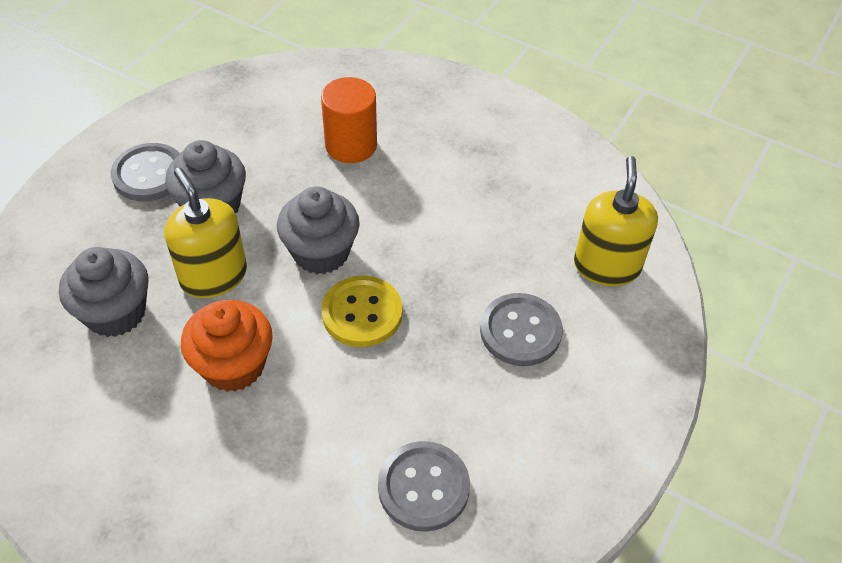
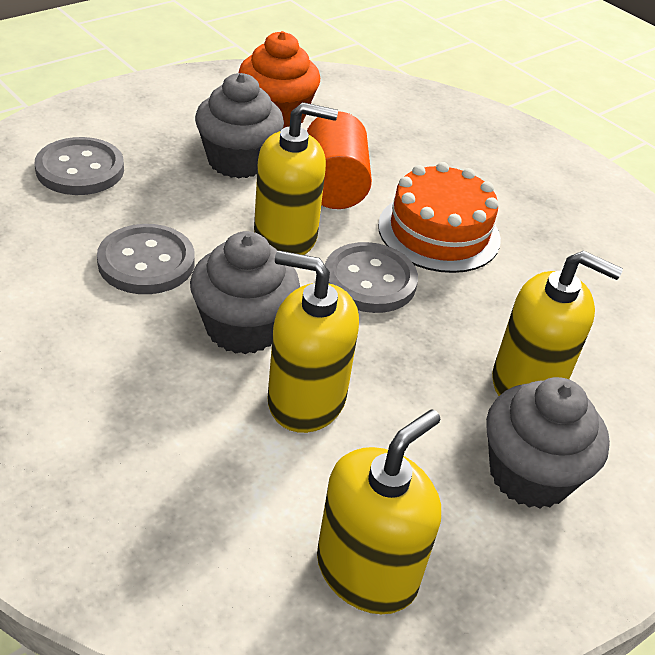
orange cake: none = 0 -> [378,162,501,273] = 1
yellow button: [321,275,403,347] = 1 -> none = 0
yellow soap dispenser: [164,168,247,298] [574,156,658,286] = 2 -> [254,102,338,255] [267,250,359,433] [317,409,441,614] [492,250,623,396] = 4

